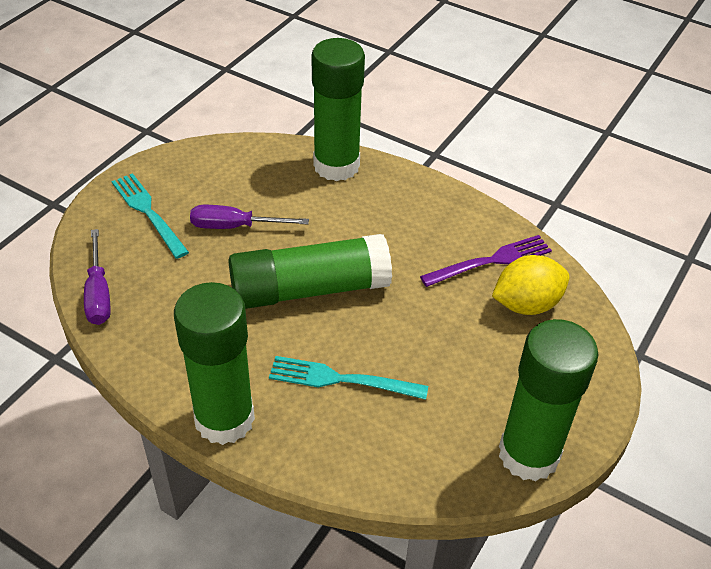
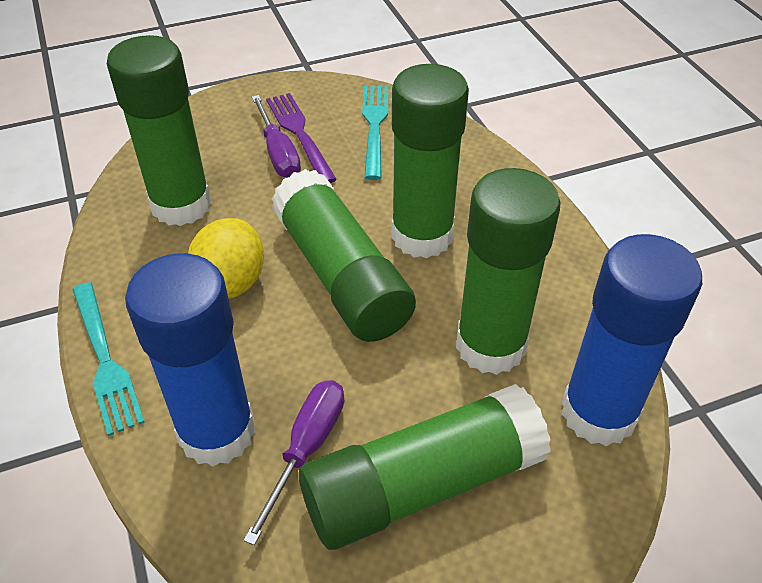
blue glue stick: none = 0 -> [125,253,256,467] [561,234,702,446] = 2
green glue stick: [174,282,255,445] [229,234,392,309] [312,38,365,181] [499,319,599,482] = 4 -> [107,35,212,226] [271,169,416,342] [299,384,551,550] [391,64,469,259] [456,168,561,375] = 5

